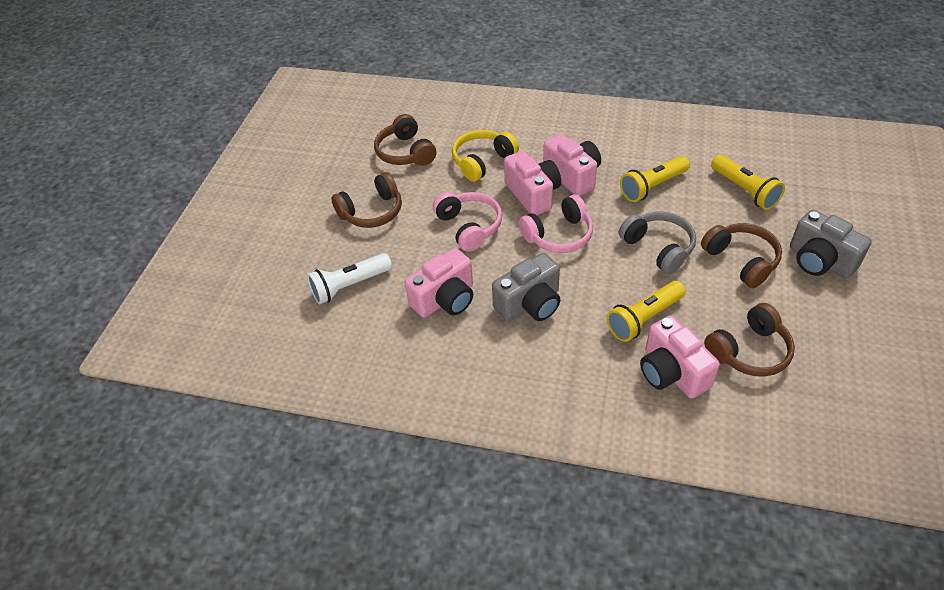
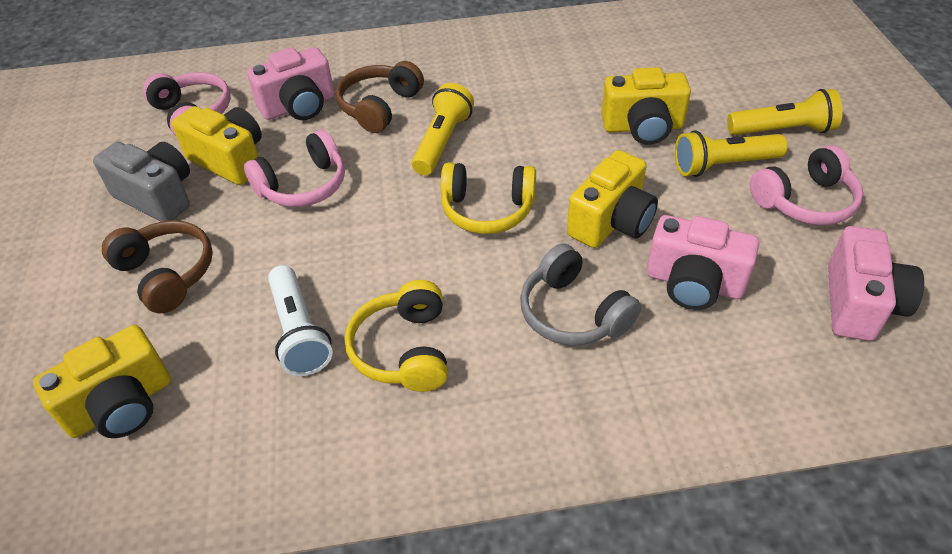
brown headphones: [331,172,402,228] [374,114,436,166] [701,223,782,288] [704,303,795,377] = 4 -> [102,220,213,313] [336,61,424,133] = 2
grey camera: [492,253,560,322] [790,210,872,278] = 2 -> [93,142,190,222] = 1
pink camera: [405,248,473,318] [504,151,561,215] [543,134,601,196] [640,315,720,399] = 4 -> [247,47,335,120] [647,215,759,310] [828,226,924,341] = 3
pink headphones: [433,192,502,252] [519,195,593,253] = 2 -> [143,72,231,136] [244,130,345,207] [750,145,863,225] = 3
yellow camera: none = 0 -> [33,325,171,438] [172,106,262,185] [567,150,658,248] [601,67,691,145] = 4
yellow headphones: [452,130,519,182] = 1 -> [345,280,448,392] [441,162,536,234] = 2

